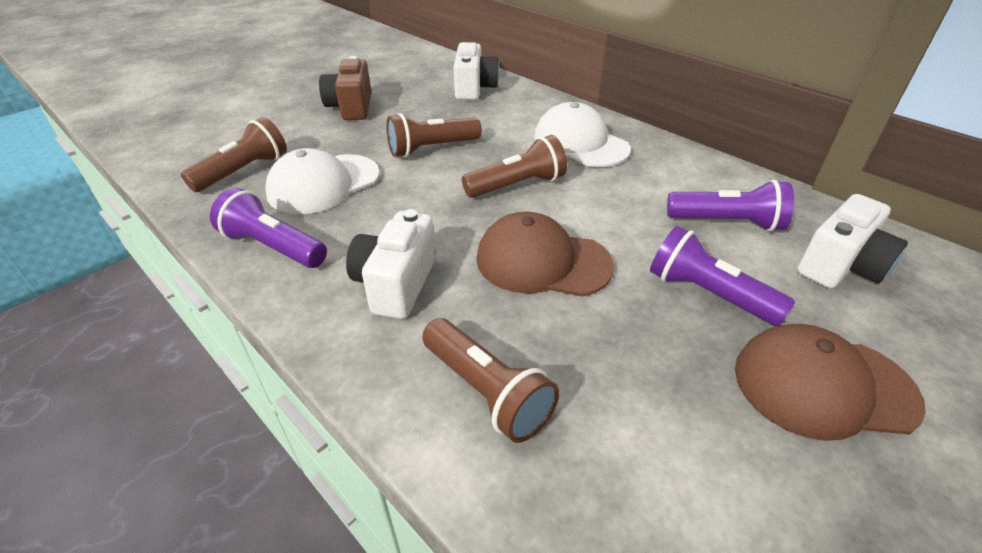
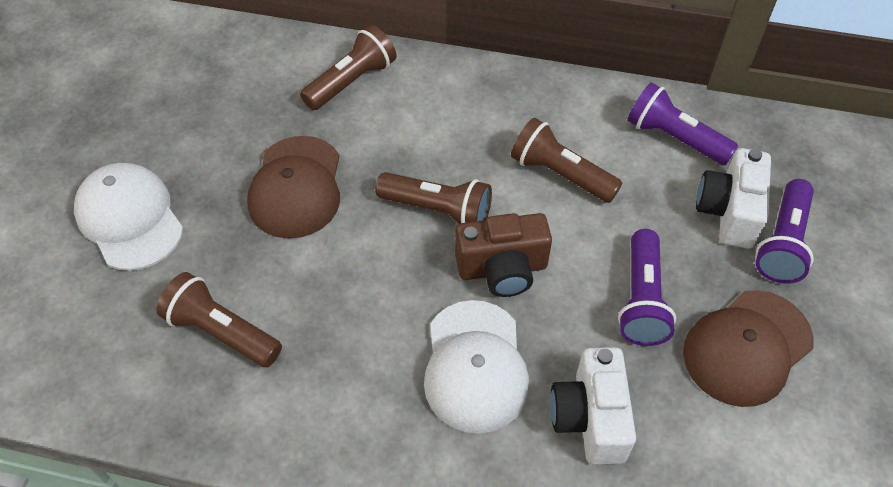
white camera: [346,209,436,319] [454,42,499,100] [797,194,908,288] = 3 -> [550,347,636,465] [696,148,771,249] = 2

